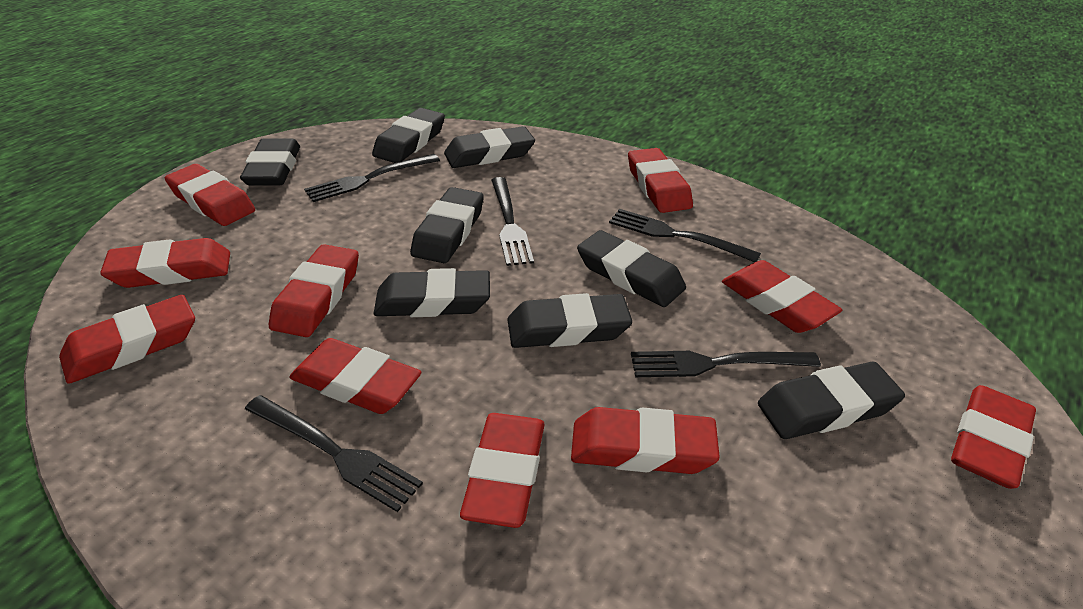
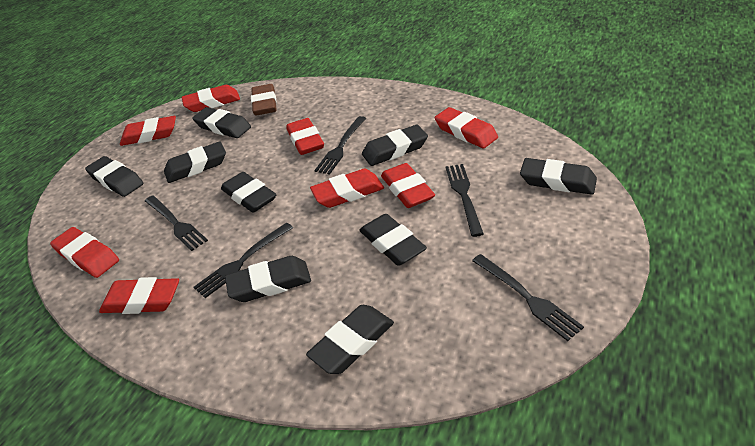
black eraser: [240,138,300,186] [372,108,445,163] [374,268,490,317] [410,187,484,263] [444,126,535,168] [507,293,632,348] [577,230,686,307] [758,362,905,439] = 8 -> [85,156,143,197] [164,142,226,183] [192,107,251,138] [221,172,276,213] [225,256,311,302] [306,305,394,374] [359,214,427,266] [362,125,428,166] [520,158,597,195] = 9
brown eraser: none = 0 -> [251,84,277,116] = 1
red eraser: [59,295,195,384] [100,238,230,288] [165,164,255,226] [269,244,359,337] [289,338,422,414] [460,413,545,528] [571,407,720,474] [628,148,693,213] [722,260,842,333] [951,385,1036,489] = 10 -> [50,227,119,278] [99,277,179,314] [120,116,176,146] [182,85,240,112] [286,118,324,155] [310,169,384,208] [381,163,435,208] [435,107,498,148] = 8

